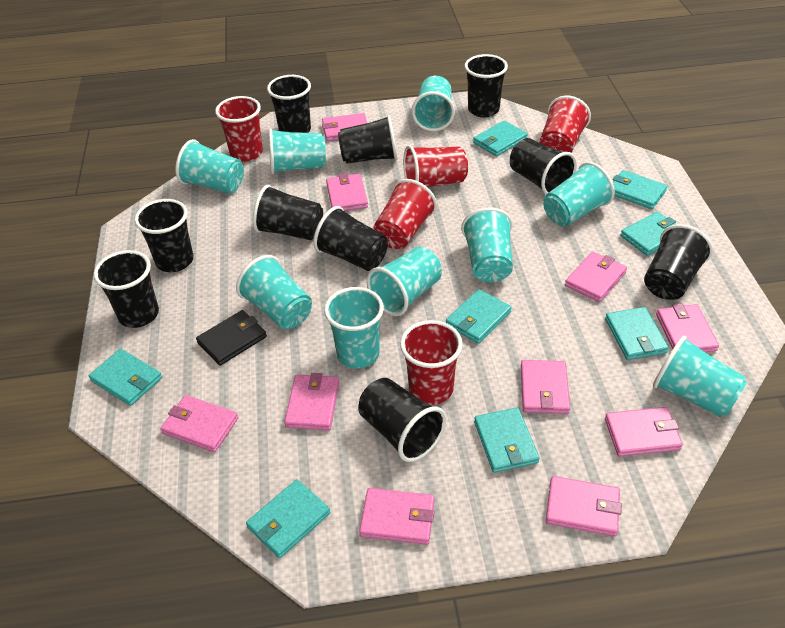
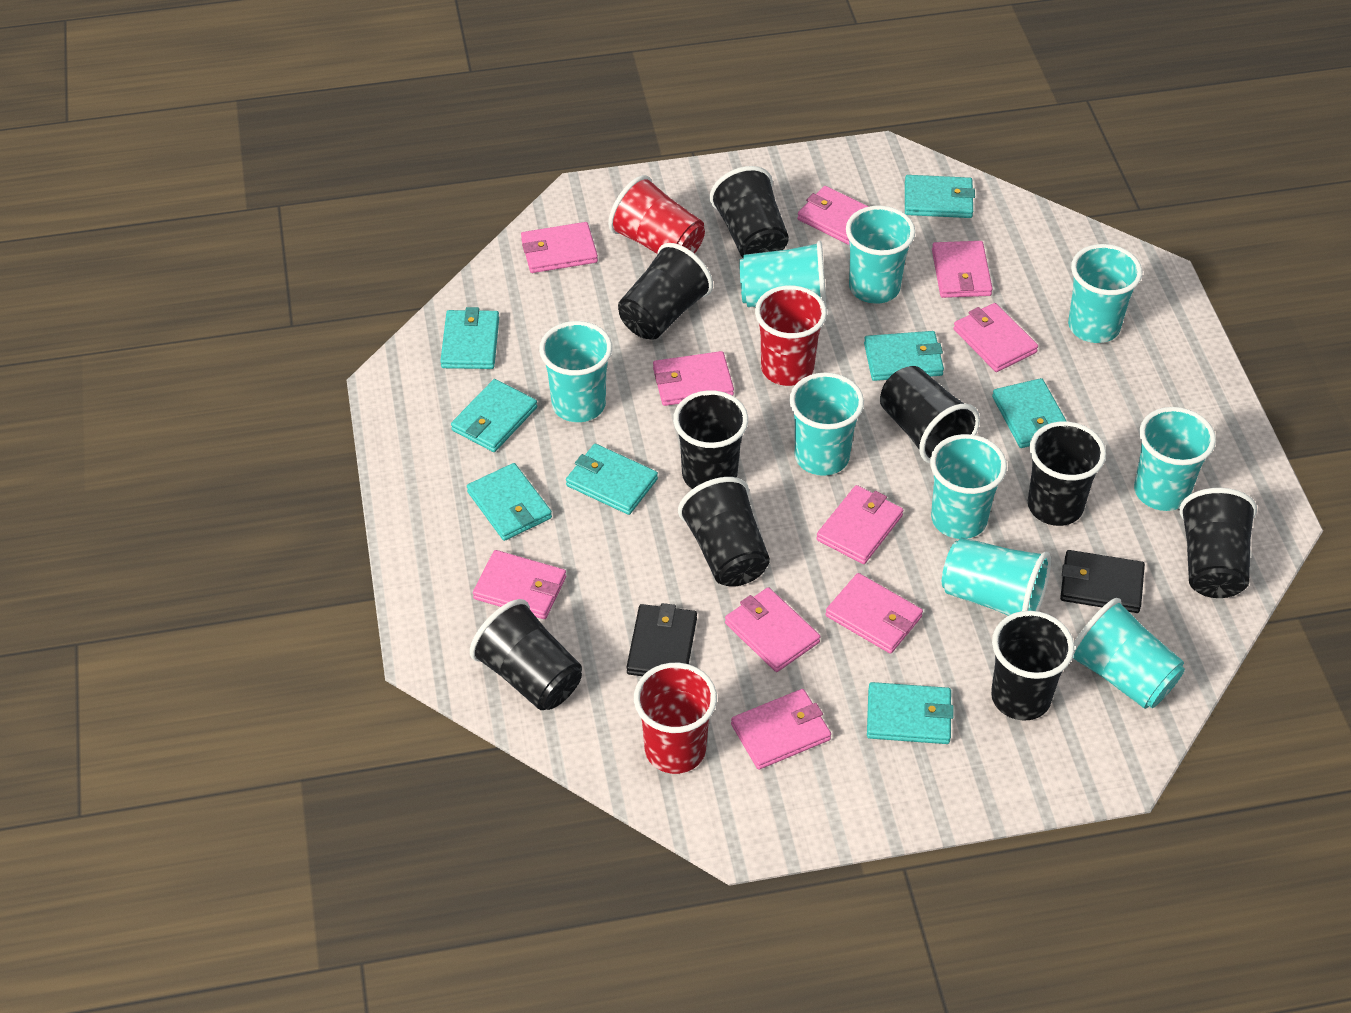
black cup: [94,250,159,328] [134,199,194,272] [253,185,323,240] [267,75,311,133] [313,206,388,271] [338,115,398,163] [358,378,446,462] [464,54,508,117] [510,138,577,195] [644,224,713,300] = 10 -> [470,599,582,710] [618,243,713,340] [673,390,748,489] [678,477,770,587] [710,166,789,258] [880,366,980,464] [991,611,1074,721] [1028,421,1106,526] [1179,488,1257,598] = 9
black wallet: [196,310,267,366] = 1 -> [626,603,697,676] [1060,550,1145,613] = 2
red cup: [215,96,263,162] [373,179,437,249] [400,320,463,405] [403,145,468,187] [539,96,591,153] = 5 -> [608,175,705,254] [634,663,717,774] [755,285,827,386] = 3

